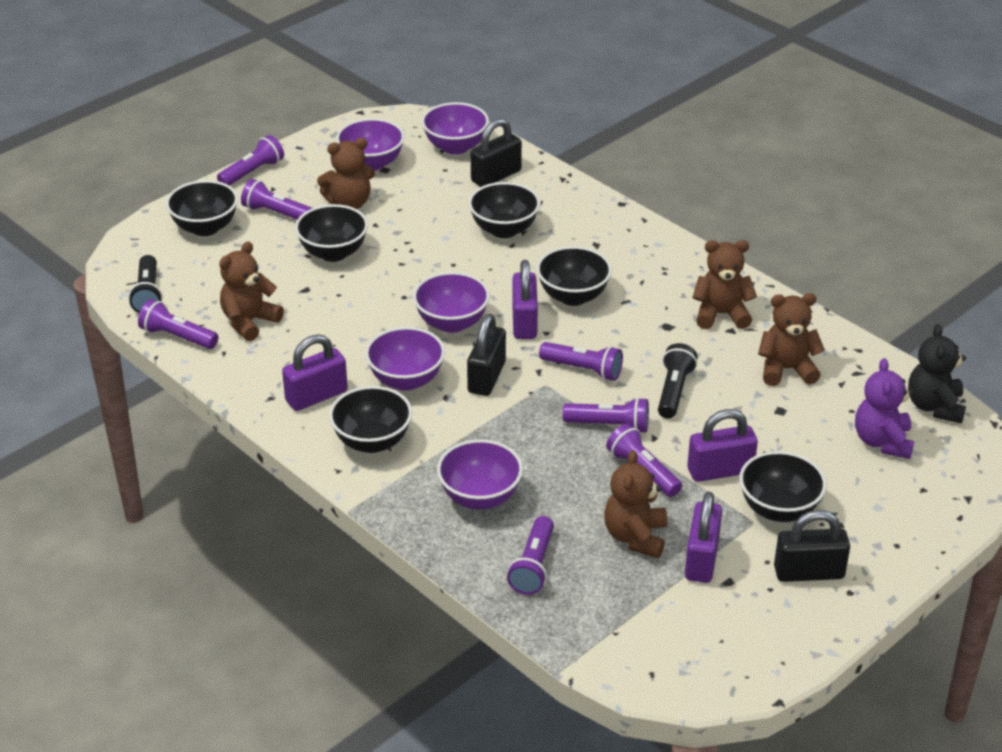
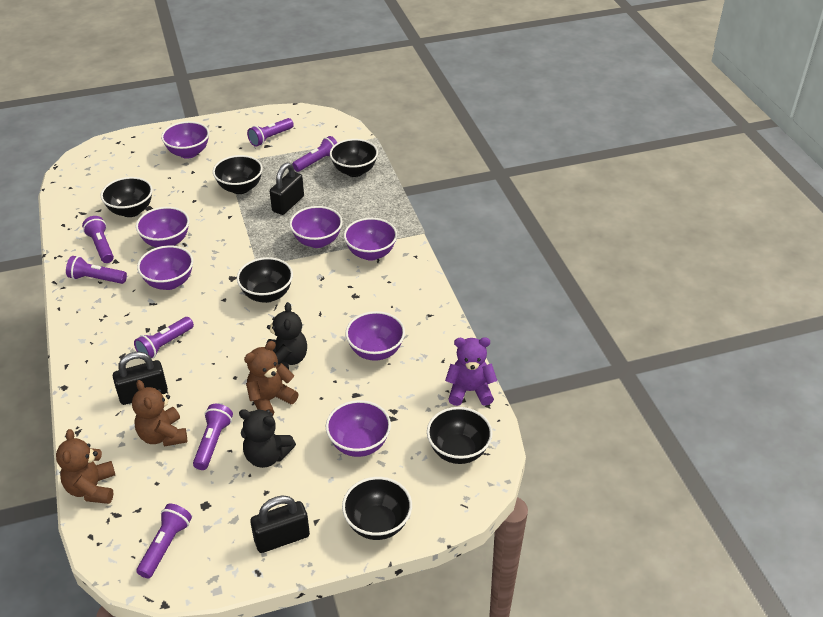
black flashlight: [129,255,163,313] [658,343,698,419] = 2 -> none = 0
black teddy bear: [908,324,966,424] = 1 -> [239,409,296,468] [266,302,307,370] = 2
brown teddy bear: [219,242,284,341] [317,138,375,209] [604,450,667,558] [692,240,757,329] [758,293,825,386] = 5 -> [56,429,115,504] [132,380,187,447] [244,341,299,415] = 3
purple bowl: [336,118,405,171] [365,327,445,391] [413,272,490,333] [422,102,489,155] [437,439,523,510] = 5 -> [136,207,189,248] [137,245,193,290] [161,121,209,159] [289,206,343,248] [326,400,391,457] [344,218,397,261] [345,311,405,361] = 7
purple padlock: [282,334,348,411] [512,260,538,339] [685,492,722,583] [687,409,758,482] = 4 -> none = 0

